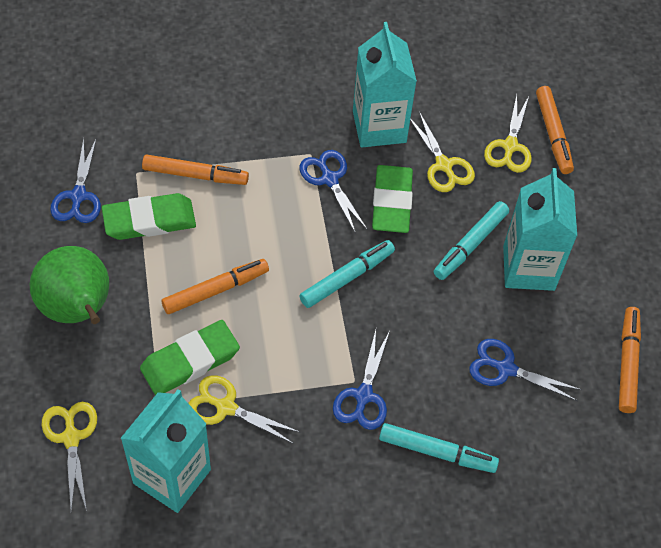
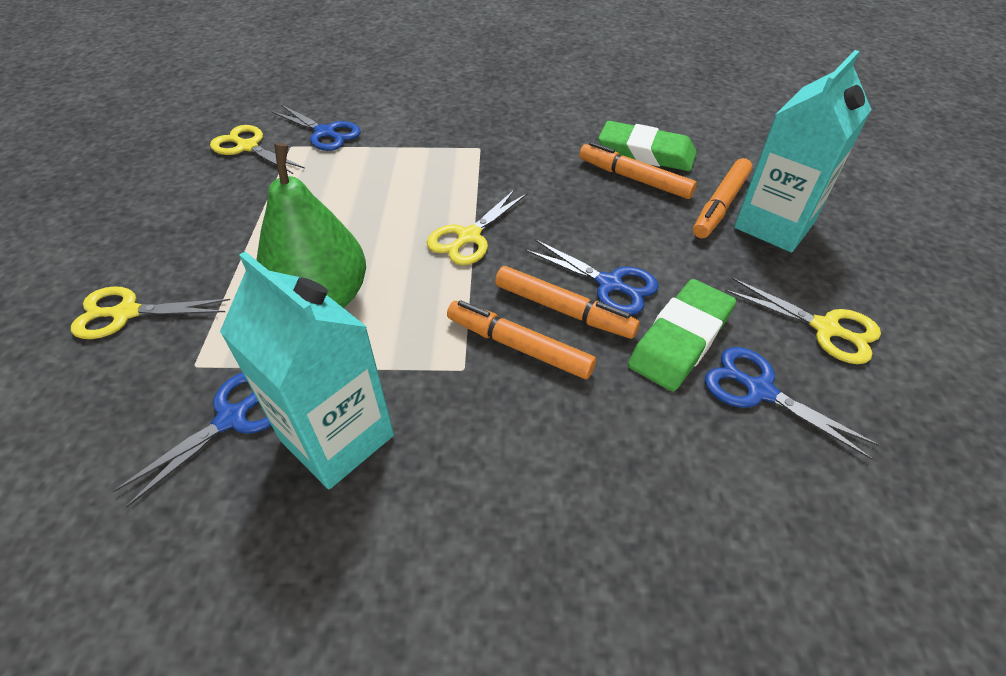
green eraser: [102,193,196,240] [140,320,240,395] [372,165,413,233] = 3 -> [598,121,697,171] [628,279,736,391] = 2
turquoise carton: [120,389,211,513] [353,22,417,147] [503,168,577,291] = 3 -> [220,251,394,489] [734,50,872,252] = 2
turquoise marker: [299,240,395,308] [379,423,499,473] [434,201,509,280] = 3 -> none = 0

